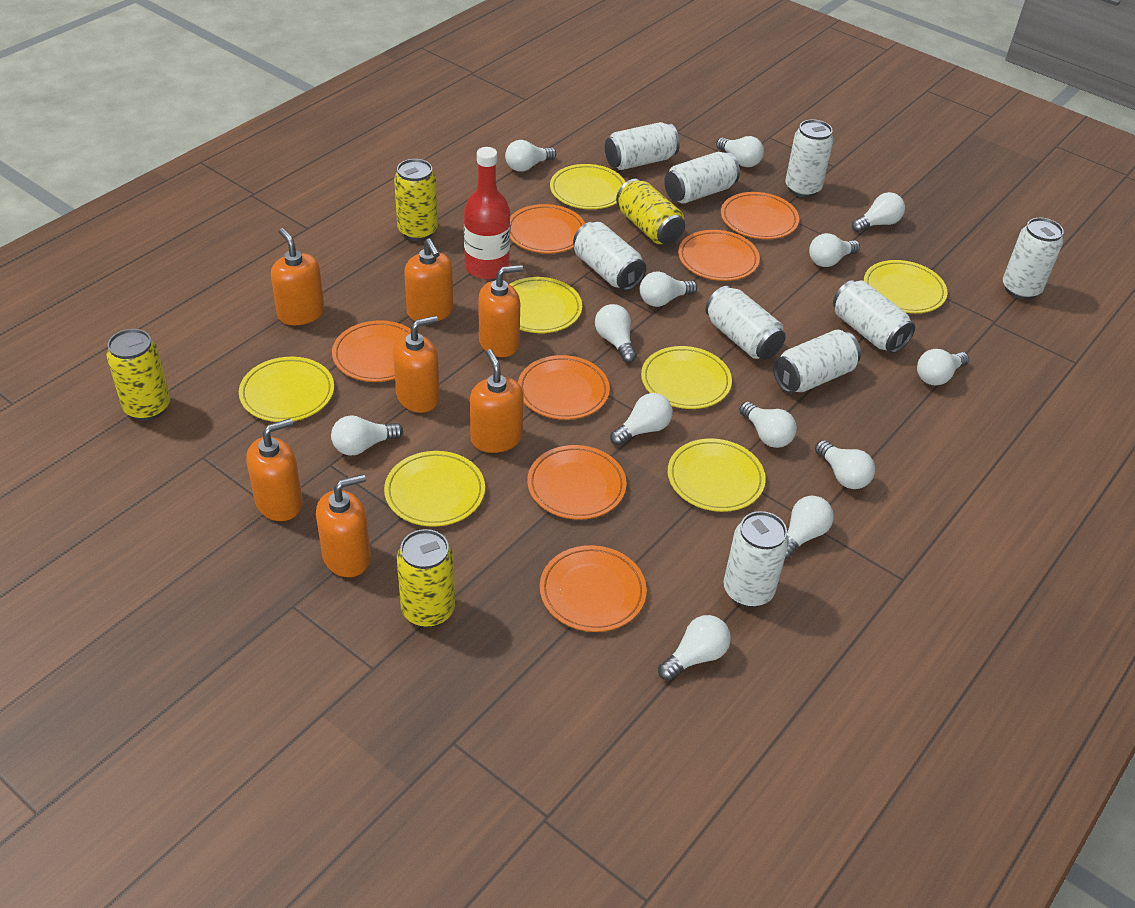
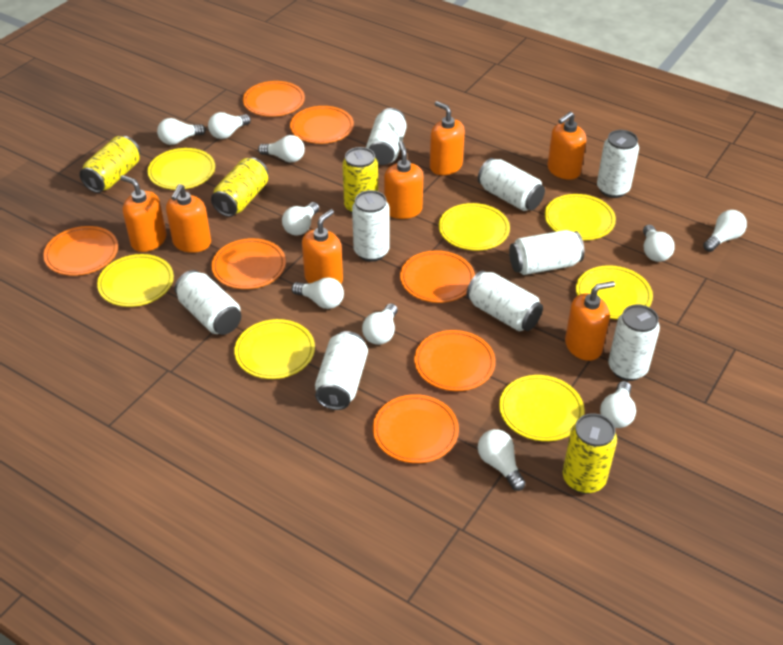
red bottle: [464,147,510,279] = 1 -> none = 0
white light bulb: [331,415,403,456] [505,140,557,172] [595,304,637,363] [610,393,672,446] [640,271,697,307] [658,615,731,681] [716,136,764,167] [739,401,797,448] [785,496,834,560] [809,233,860,267] [815,440,875,489] [852,192,905,232] [917,349,969,386] = 13 -> [157,118,206,145] [208,112,251,139] [258,135,305,162] [282,202,319,235] [291,277,344,309] [362,303,398,345] [478,429,526,491] [600,381,636,428] [643,225,675,262] [703,210,747,252] = 10

